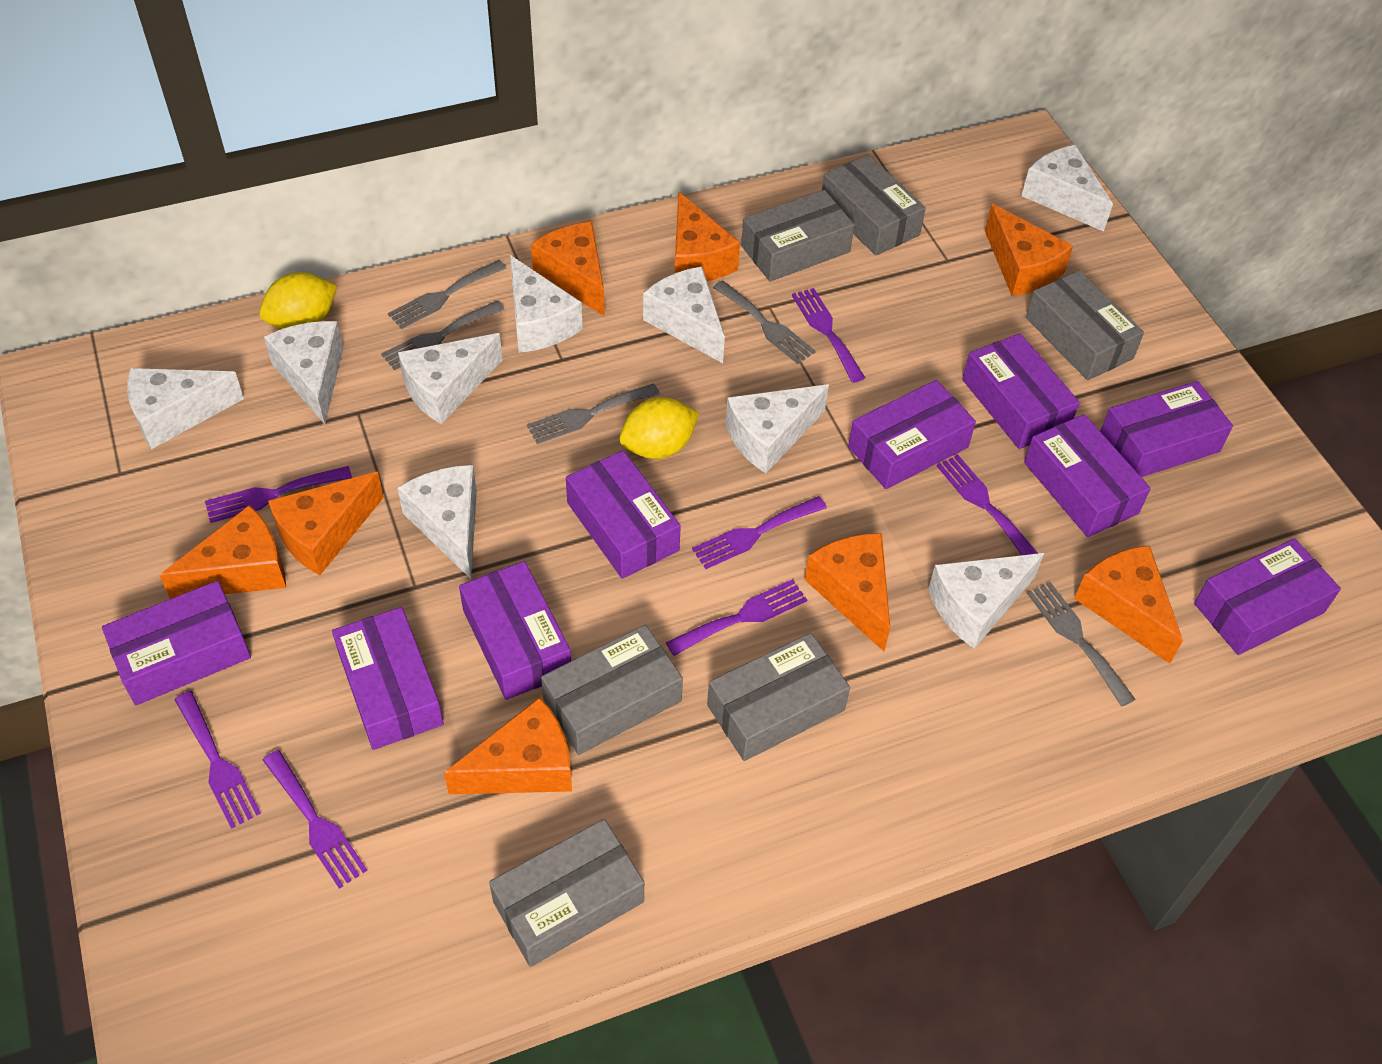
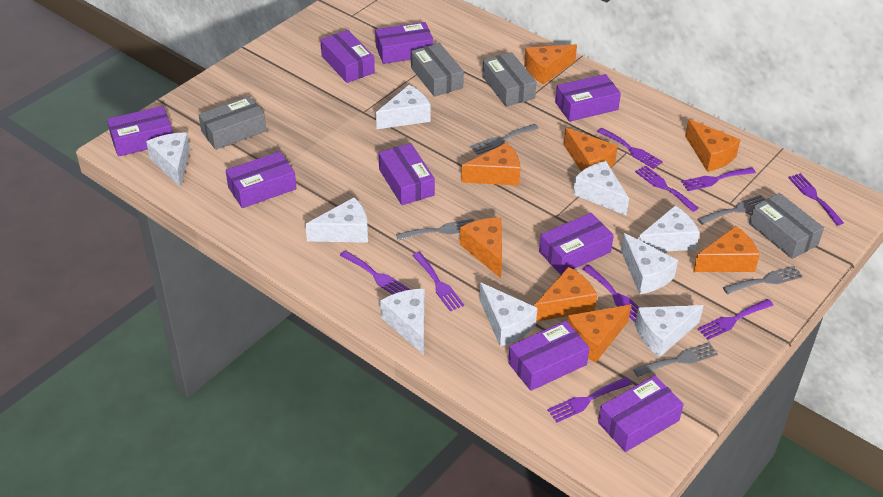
grey box: [489,819,644,967] [541,625,683,755] [707,633,850,761] [741,190,854,282] [822,155,926,256] [1026,270,1144,380] = 6 -> [198,96,267,150] [411,43,464,97] [482,52,536,107] [749,193,824,259] = 4
purple fork: [174,691,261,829] [205,466,352,523] [263,750,367,889] [666,579,807,656] [692,496,827,569] [792,288,865,383] [937,455,1038,555] = 7 -> [340,250,410,294] [412,252,464,311] [547,377,632,423] [582,265,639,323] [597,128,663,169] [635,165,699,212] [681,167,756,191] [698,299,774,340] [788,173,844,226] = 9
yellow lemon: [259,272,337,329] [619,397,699,459] = 2 -> none = 0

